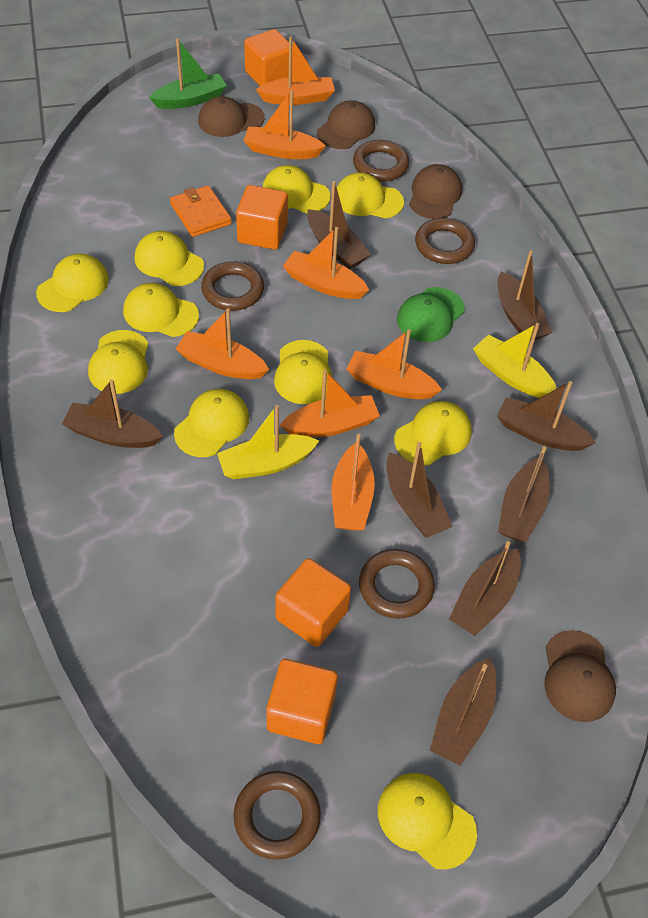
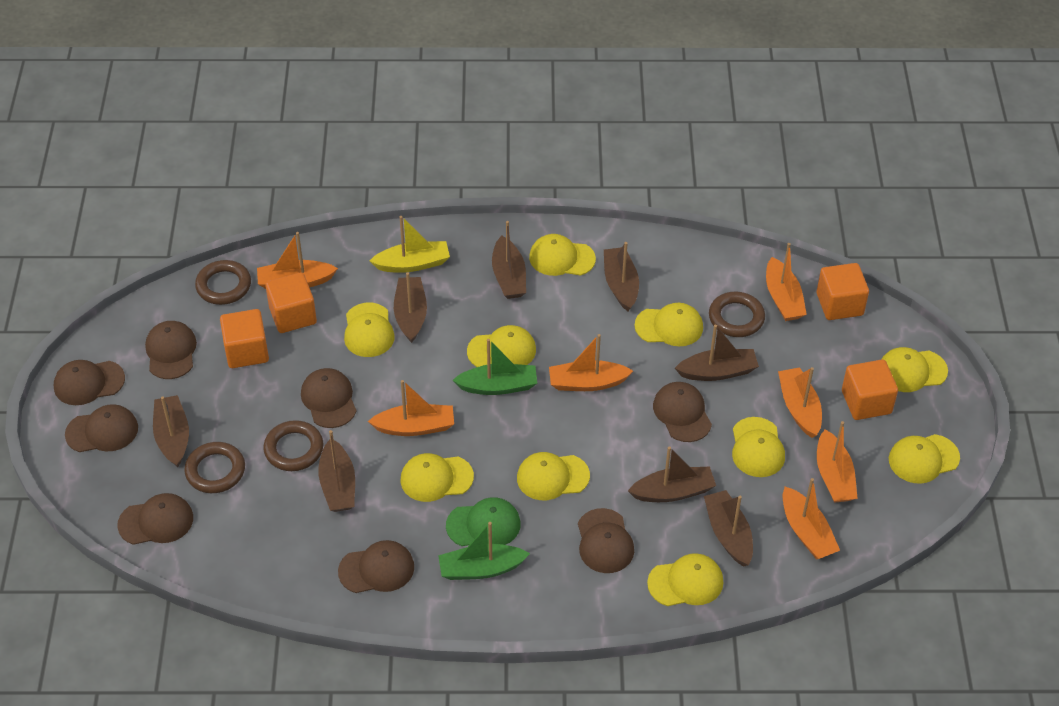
brown cap: [198,96,265,137] [317,100,375,149] [409,164,462,219] [545,630,616,722] = 4 -> [54,360,125,405] [65,404,138,452] [117,493,193,545] [145,321,197,379] [301,368,356,428] [338,540,414,593] [578,508,634,573] [653,382,712,442] = 8
brown ring: [201,261,264,311] [234,771,321,860] [353,140,409,182] [359,549,435,619] [415,218,475,264] = 5 -> [184,442,245,493] [195,260,251,305] [263,420,323,471] [709,292,765,337] = 4
green boat: [149,39,227,109] = 1 -> [438,522,530,580] [453,339,537,395] = 2
orange wallet: [170,185,232,237] = 1 -> none = 0
yellow boat: [217,405,319,479] [473,323,557,398] = 2 -> [370,216,450,273] = 1

